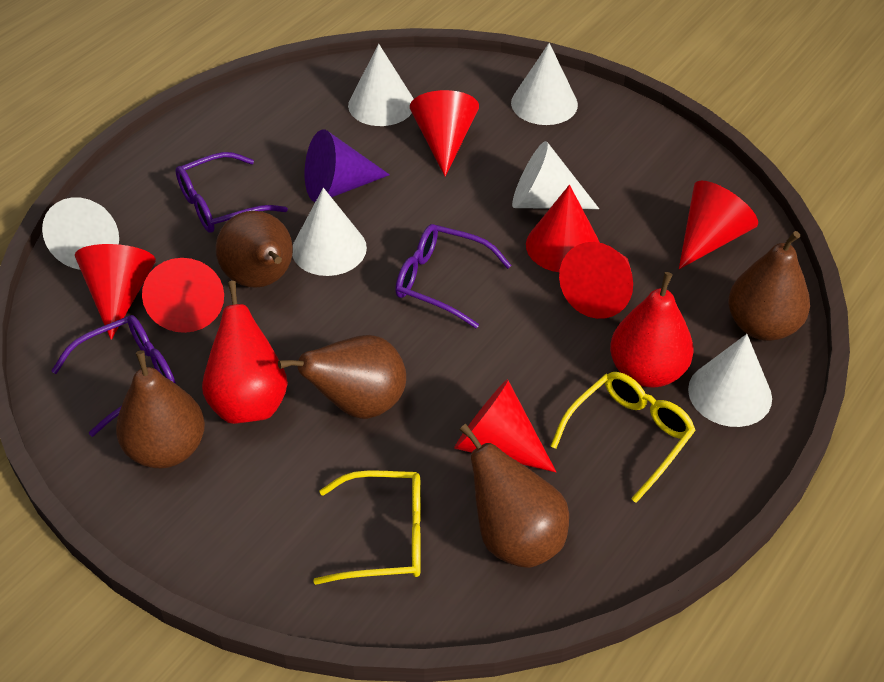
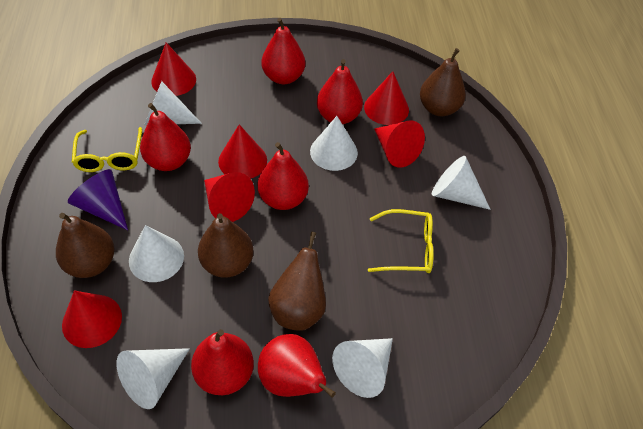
brown pear: [116,350,205,468] [216,211,293,288] [278,335,406,419] [460,424,569,568] [728,231,810,341] = 5 -> [56,213,115,278] [198,213,254,278] [268,232,326,331] [420,48,466,116] = 4
purple glasses: [51,315,176,437] [176,152,288,233] [395,224,512,329] = 3 -> none = 0
red cone: [75,244,156,340] [142,258,224,333] [410,90,479,176] [454,379,556,472] [526,185,600,272] [559,242,633,319] [679,181,758,269] = 7 -> [62,290,122,348] [151,42,196,96] [204,172,255,222] [218,124,267,179] [364,71,409,125] [374,120,425,168] = 6
red pear: [202,281,288,424] [610,272,693,387] = 2 -> [140,103,191,171] [191,329,254,395] [258,142,309,210] [258,334,336,398] [261,18,305,84] [317,59,363,124] = 6

